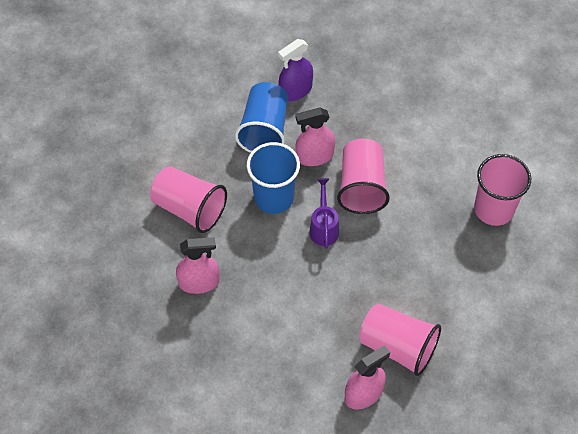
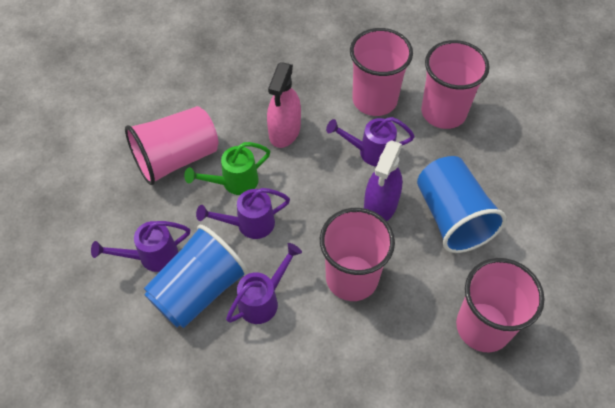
green watering can: none = 0 -> [184,142,270,195] = 1
pink cup: [150,166,227,233] [337,139,390,214] [359,303,441,376] [474,154,531,226] = 4 -> [125,106,218,185] [320,208,395,301] [350,28,413,116] [421,40,490,129] [456,258,545,352] = 5
pink spray bottle: [176,237,220,294] [295,107,335,166] [345,345,390,409] = 3 -> [267,62,301,148] = 1
purple watering can: [309,178,339,249] = 1 -> [91,221,190,272] [196,188,290,239] [226,243,302,324] [326,117,415,166] = 4

